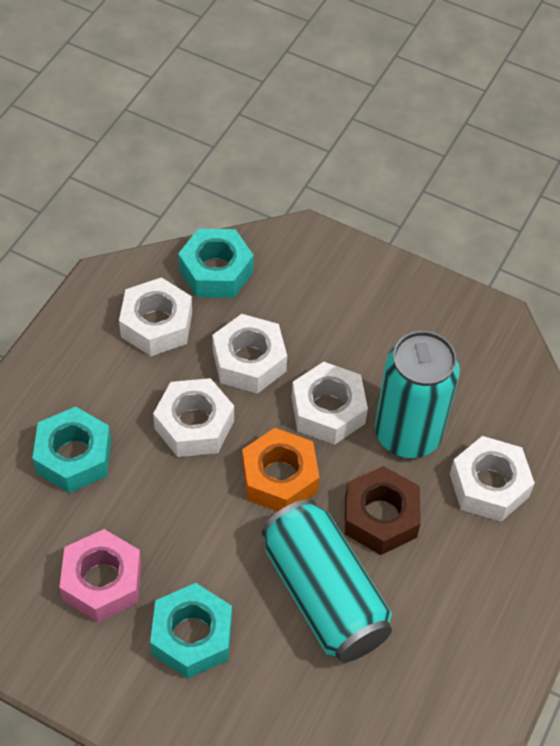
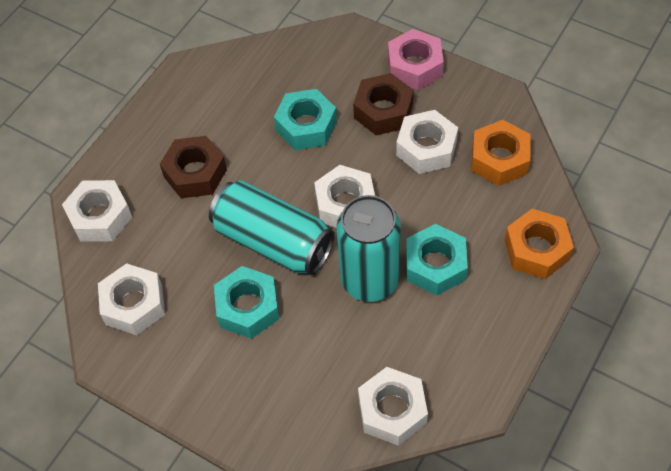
brown nut: [345,466,421,555] = 1 -> [160,136,227,198] [353,73,414,135] = 2
orange nut: [242,428,320,511] = 1 -> [471,120,531,186] [505,209,574,279] = 2

